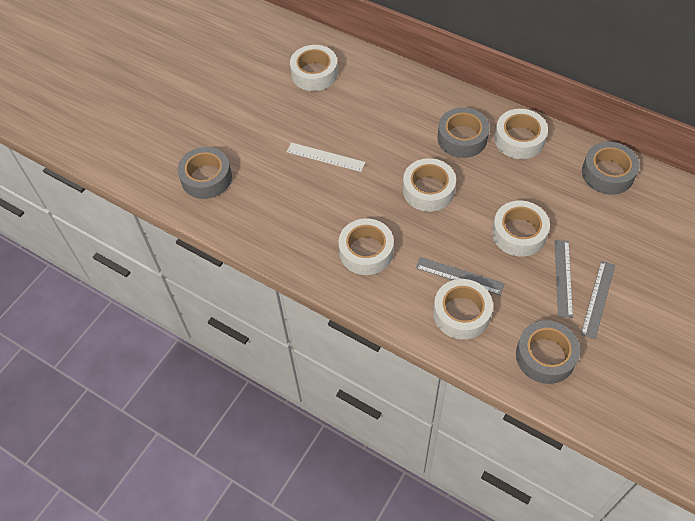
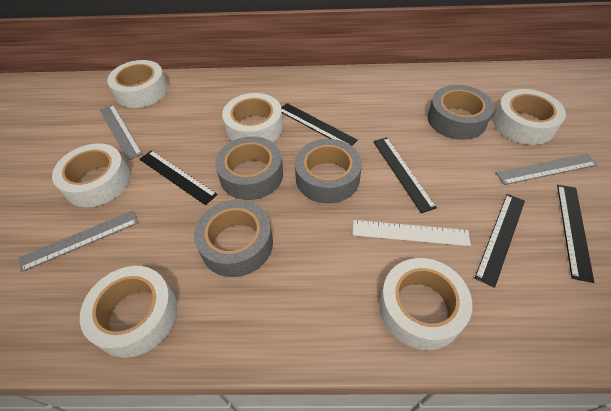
black ruler: none = 0 -> [139,150,218,205] [281,103,358,146] [373,137,437,213] [475,194,525,288] [557,185,594,283] = 5

